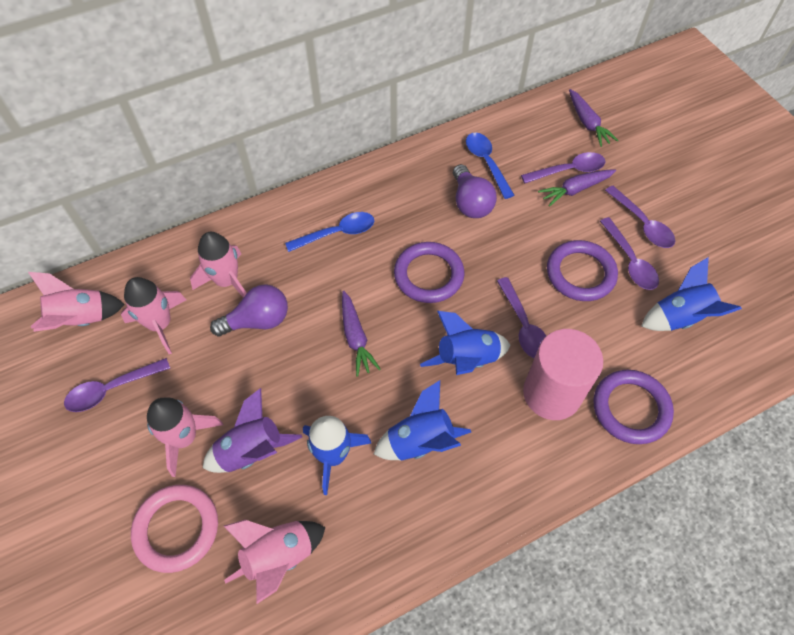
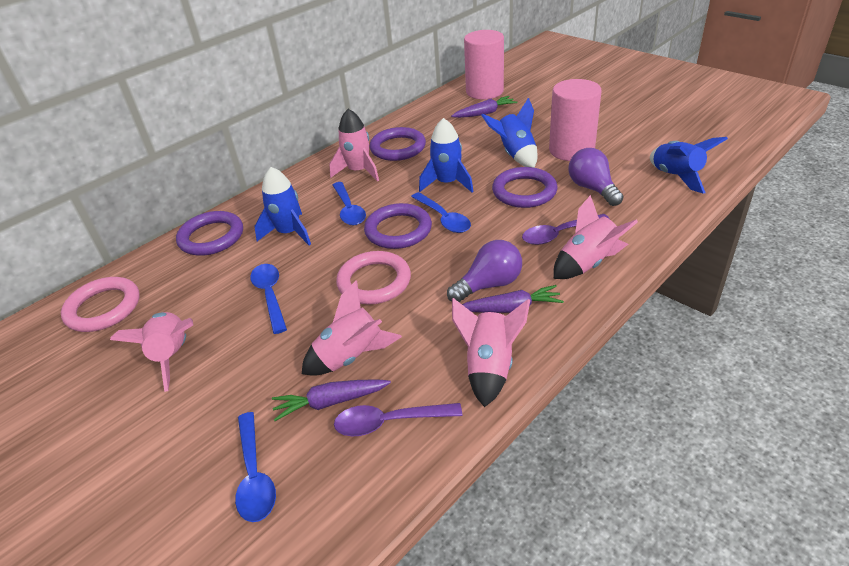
blue spoon: [285,212,374,252] [466,132,514,199] = 2 -> [235,412,276,522] [250,264,287,334] [333,182,366,226] [411,192,471,233] = 4
pink cylinder: [523,329,603,420] = 1 -> [464,30,504,100] [549,79,602,161] = 2
pink ring: [131,485,218,573] = 1 -> [61,277,140,332] [336,251,411,305] = 2
purple ring: [394,242,464,303] [547,240,618,301] [593,370,674,444] = 3 -> [176,211,243,256] [364,203,432,249] [370,127,426,161] [492,167,558,208] = 4
purple rocket: [203,388,302,473] = 1 -> none = 0
purple spoon: [64,358,170,412] [497,277,546,358] [521,152,606,183] [600,217,659,290] [605,186,675,248] = 5 -> [334,403,462,436] [522,214,610,245] = 2

